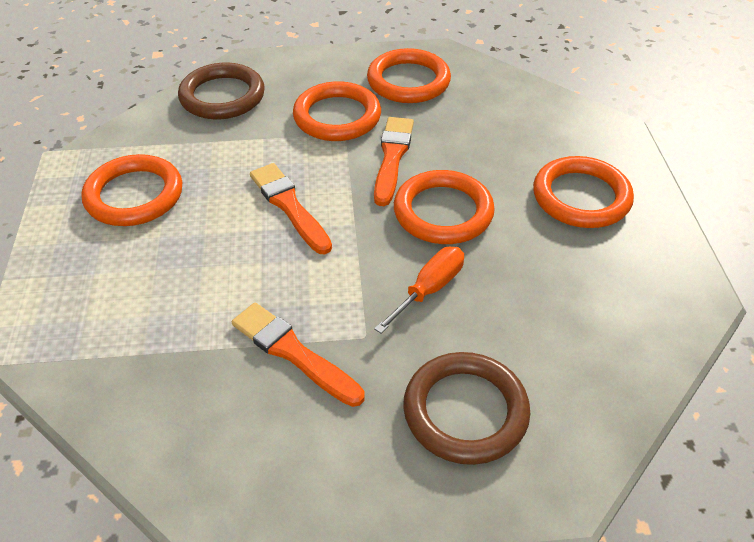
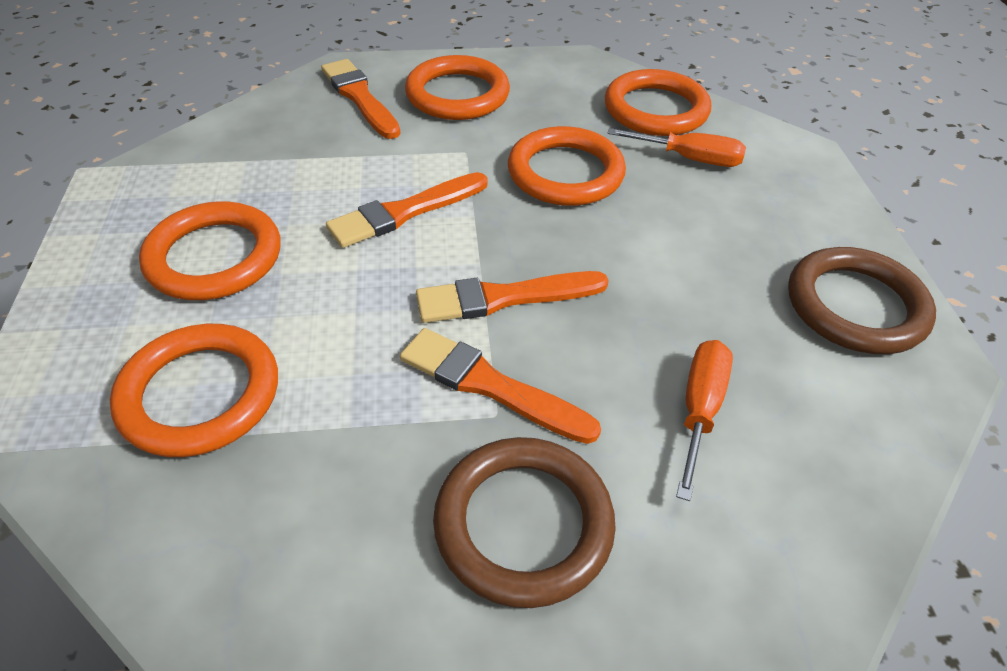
orange brush: [232,302,365,407] [250,163,332,254] [374,117,414,206] = 3 -> [321,59,401,139] [326,172,488,248] [400,328,601,444] [416,271,609,323] = 4
orange screwdriver: [374,247,464,334] = 1 -> [607,128,746,167] [676,340,733,501] = 2

